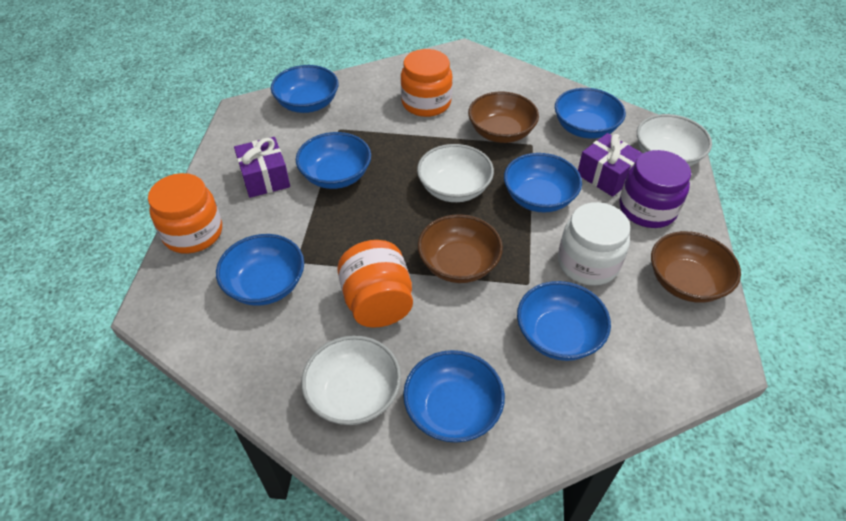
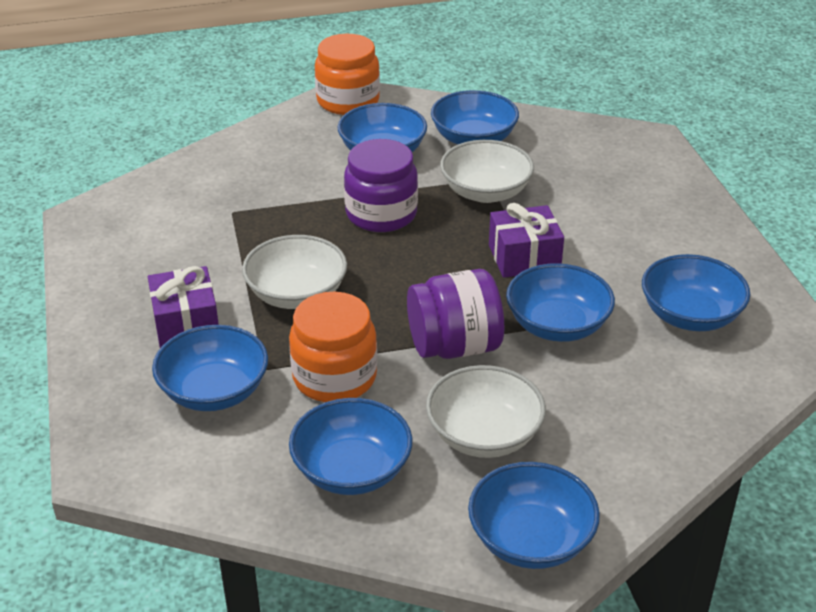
brown bowl: [418,214,503,283] [468,92,539,143] [651,231,741,303] = 3 -> none = 0
orange jar: [148,173,222,254] [337,240,413,328] [401,49,453,117] = 3 -> [289,292,377,402] [315,34,380,115] = 2
purple jar: [619,150,691,228] = 1 -> [344,139,418,232] [407,269,504,359] = 2
white jar: [558,202,630,286] = 1 -> none = 0

